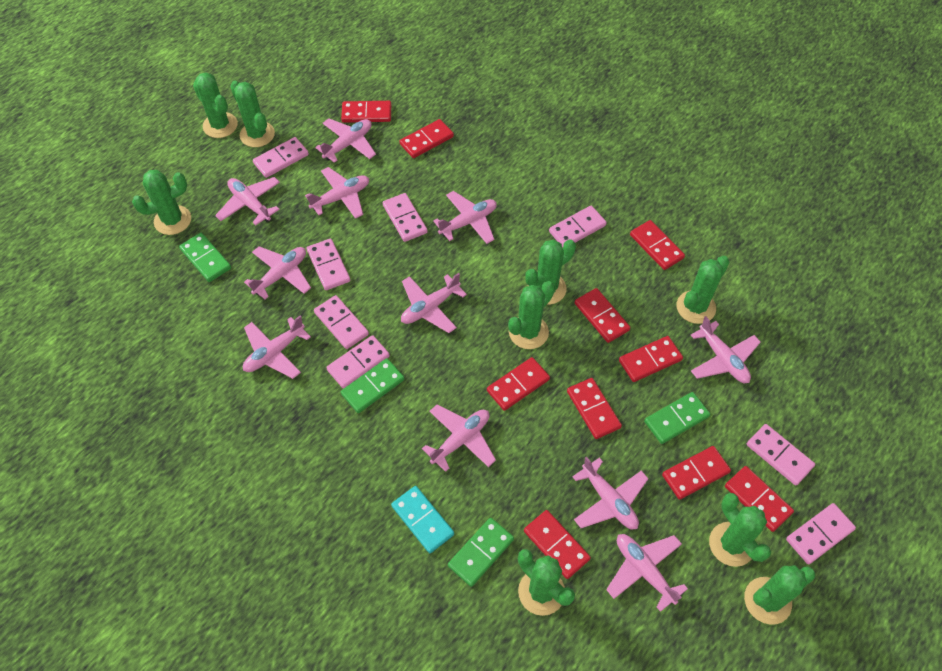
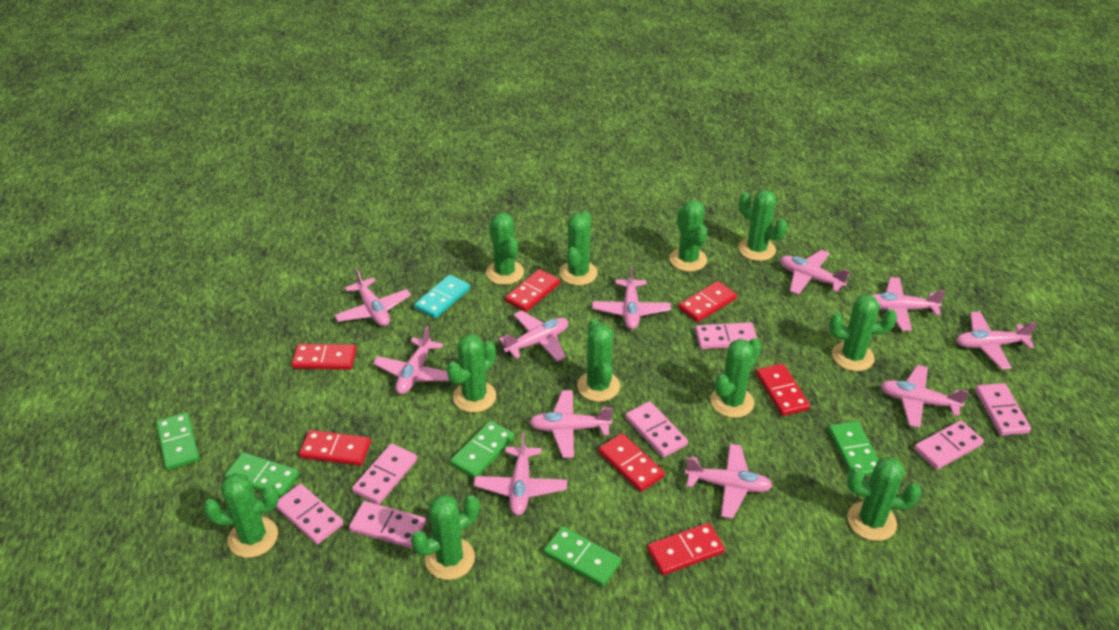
green cactus: [132,170,191,235] [193,72,238,138] [230,80,275,147] [508,281,555,349] [518,549,575,616] [525,239,576,305] [677,256,729,324] [709,493,771,567] [744,565,815,625] = 9 -> [203,473,279,558] [411,494,479,580] [447,334,496,413] [486,213,524,285] [559,211,598,286] [577,319,620,402] [669,200,707,272] [710,338,761,418] [738,190,787,261] [829,294,897,371] [847,457,921,541] = 11
green domino: [179,233,231,282] [341,358,405,413] [448,518,514,587] [644,392,710,444] = 4 -> [156,412,199,470] [225,452,299,498] [450,421,515,479] [544,526,621,587] [828,421,879,477] = 5
pink domino: [253,137,309,178] [307,239,350,290] [314,295,369,349] [326,335,390,389] [383,193,428,242] [549,206,607,247] [747,424,815,485] [786,503,856,564] = 8 -> [276,484,343,544] [349,501,426,548] [352,443,417,504] [625,401,688,458] [695,322,757,349] [914,420,984,470] [975,383,1031,436] = 7
red domino: [341,101,391,123] [400,119,454,158] [487,357,550,411] [524,510,591,579] [567,378,622,439] [575,288,630,343] [619,336,683,382] [630,220,685,270] [662,446,731,500] [725,466,794,532] = 10 -> [292,344,357,370] [299,430,371,466] [505,269,560,312] [598,433,665,492] [647,523,725,575] [678,281,737,322] [756,363,810,416] = 7

